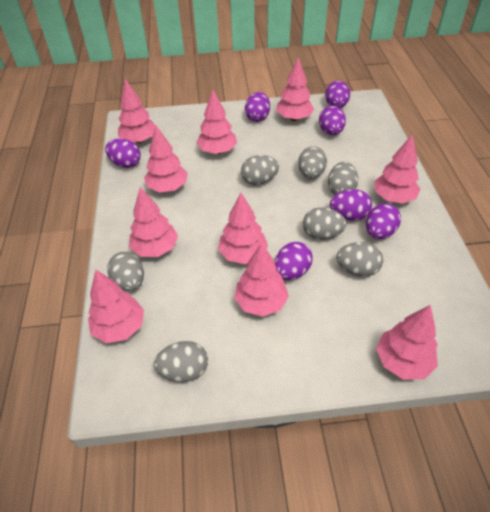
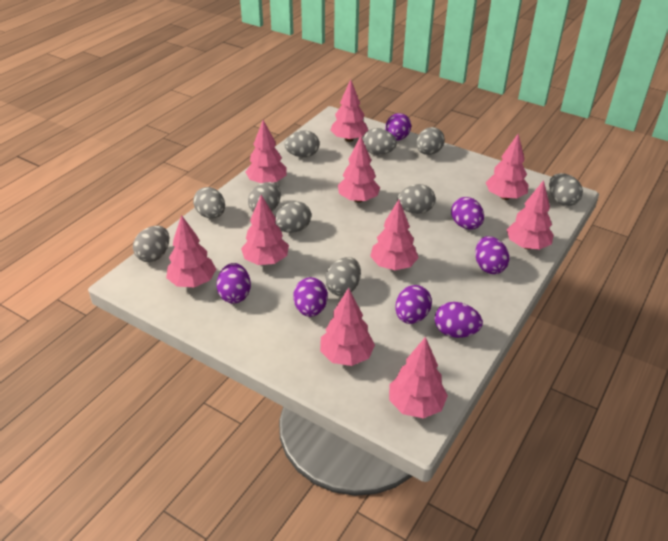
grey egg: [107,251,144,291] [154,341,208,382] [241,155,279,185] [298,146,327,179] [303,207,347,240] [328,162,358,195] [336,242,383,277] = 7 -> [133,226,169,262] [193,187,225,218] [248,182,281,212] [275,201,311,233] [284,131,320,157] [325,257,361,296] [363,128,397,155] [397,184,435,214] [416,127,445,155] [549,173,583,206] = 10

